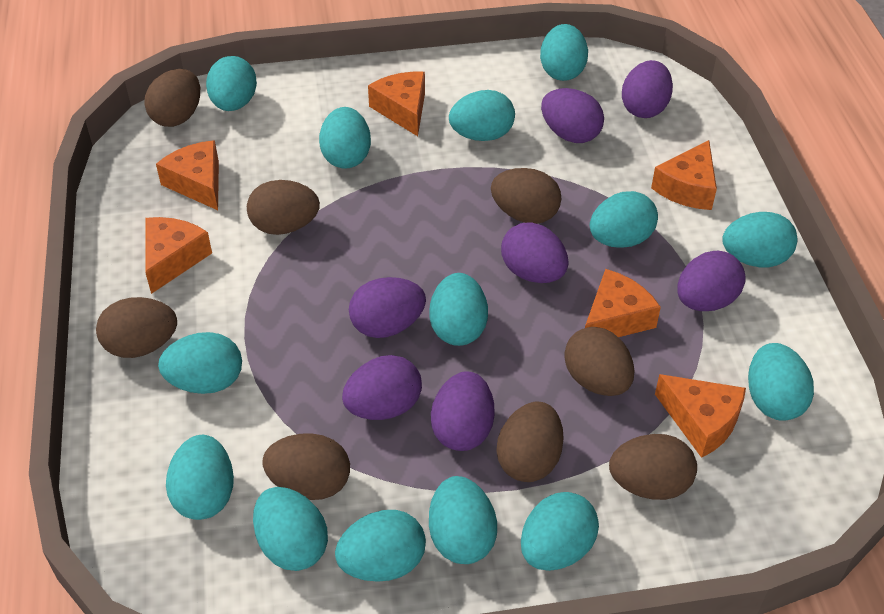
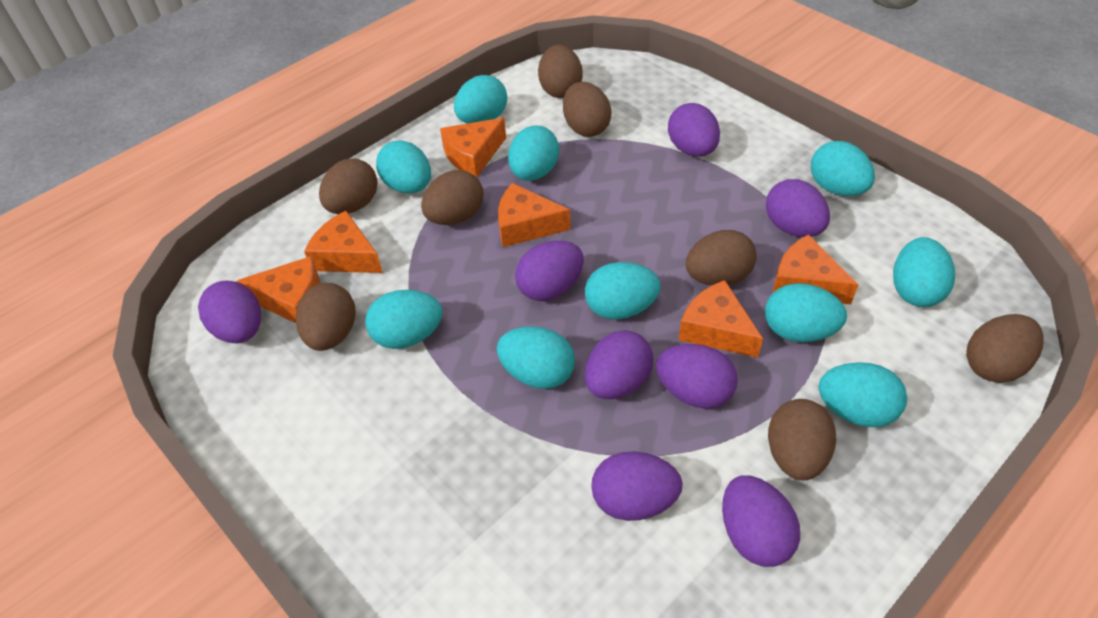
purple egg: [342,355,422,420] [349,277,426,338] [431,371,494,451] [501,222,568,283] [541,88,604,143] [622,60,673,118] [677,251,746,311] = 7 -> [198,280,261,343] [515,241,584,301] [585,330,654,399] [591,451,683,521] [656,344,738,409] [668,103,720,157] [722,475,800,567] [766,179,830,237] = 8
turquoise egg: [158,332,242,394] [166,435,234,520] [206,56,257,111] [253,487,328,571] [319,107,371,169] [335,510,426,582] [429,476,497,564] [430,273,488,346] [449,90,515,141] [521,492,599,571] [540,24,588,81] [590,191,658,248] [722,212,797,267] [748,343,814,421] = 14 -> [365,290,442,349] [376,140,431,194] [454,75,507,124] [497,326,575,389] [508,126,559,181] [585,262,661,320] [765,283,847,342] [811,141,875,196] [818,362,907,427] [893,237,955,307] = 10

